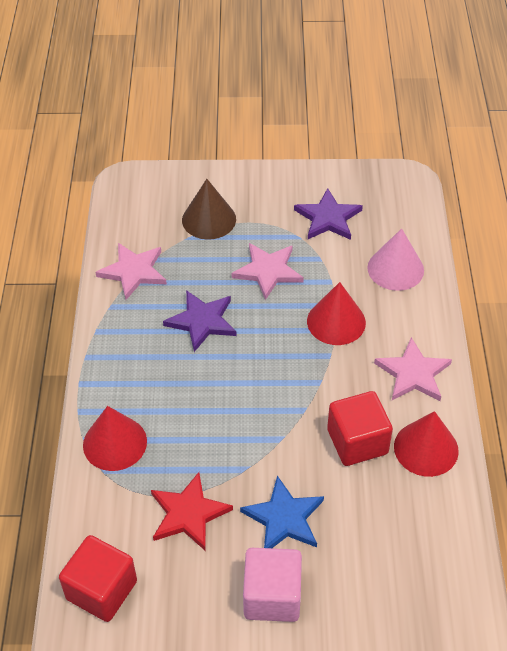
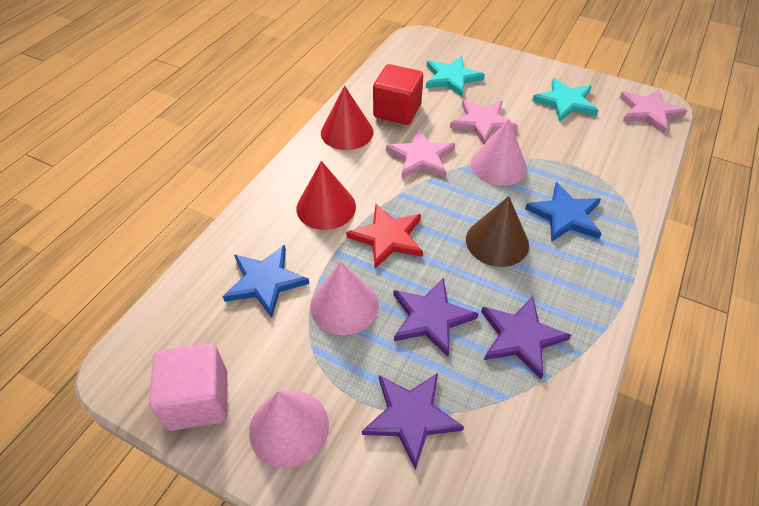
blue star: [240,476,324,548] = 1 -> [223,245,309,318] [525,182,602,242] = 2
pink cone: [367,229,424,291] = 1 -> [249,391,329,468] [310,262,379,335] [470,119,527,185] = 3
purple star: [163,290,237,352] [294,188,363,240] = 2 -> [362,373,464,470] [394,277,479,357] [481,296,571,379] = 3
red cone: [83,406,147,471] [307,282,366,345] [394,411,459,477] = 3 -> [296,161,356,230] [321,86,374,150] = 2
red cube: [59,535,137,622] [327,391,393,466] = 2 -> [373,64,423,125] = 1
turquoise star: none = 0 -> [426,56,485,97] [532,78,598,122] = 2

